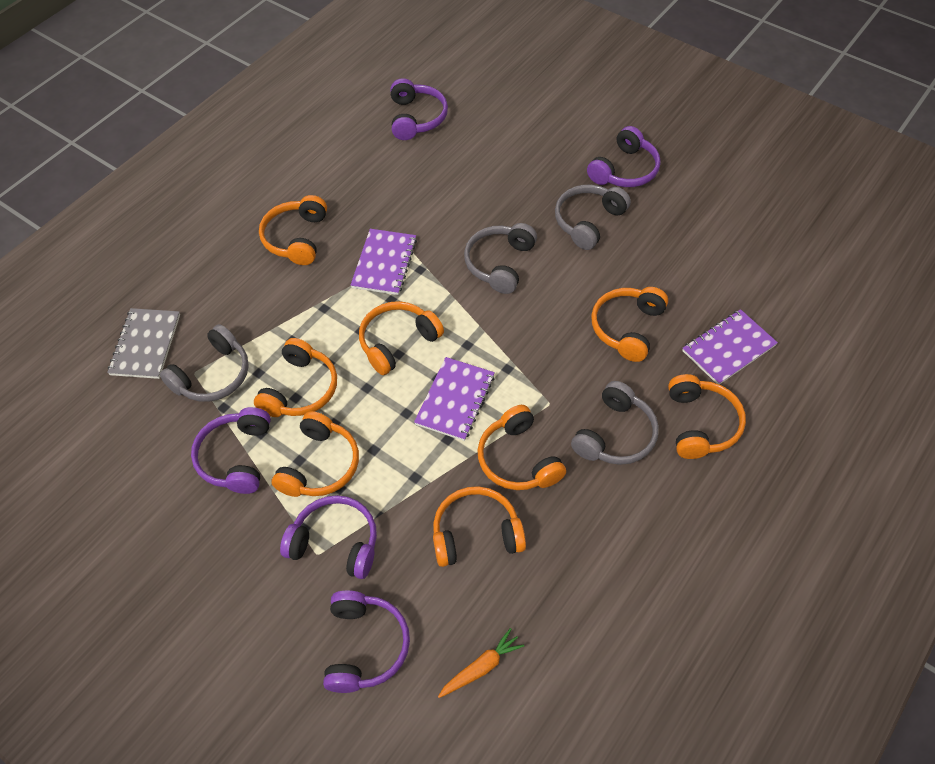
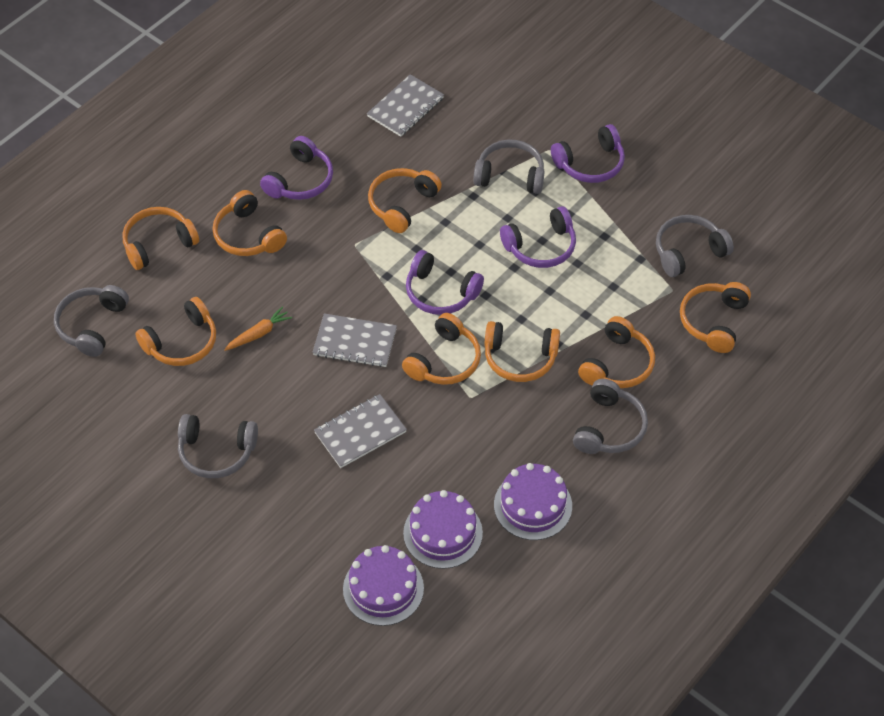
grey headphones: [160,324,249,402] [464,223,537,294] [555,185,631,250] [571,381,659,465] = 4 -> [54,285,129,357] [178,414,258,478] [473,140,544,194] [573,379,648,454] [656,215,734,277] = 5
grey notebook: [107,308,180,379] = 1 -> [312,313,397,367] [314,394,407,468] [367,74,444,137] = 3
purple cake: none = 0 -> [343,545,424,626] [403,490,483,569] [494,463,572,540] = 3
purple headphones: [191,407,271,494] [280,495,377,579] [323,590,410,693] [390,78,448,140] [587,126,661,187] = 5 -> [260,136,333,200] [406,250,484,315] [500,206,576,268] [551,124,625,183] = 4
purple notebook: [351,229,417,295] [414,357,495,441] [682,309,778,385] = 3 -> none = 0

